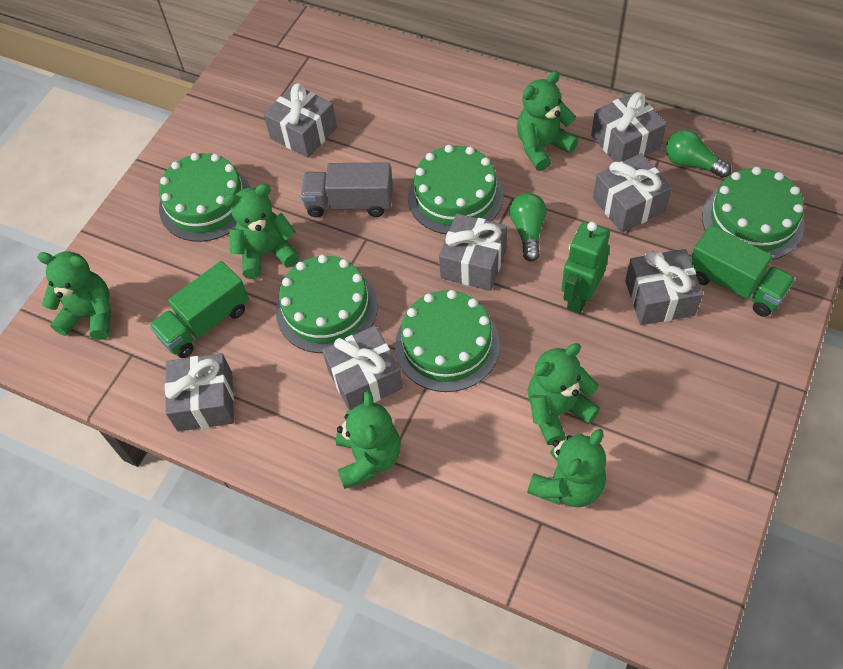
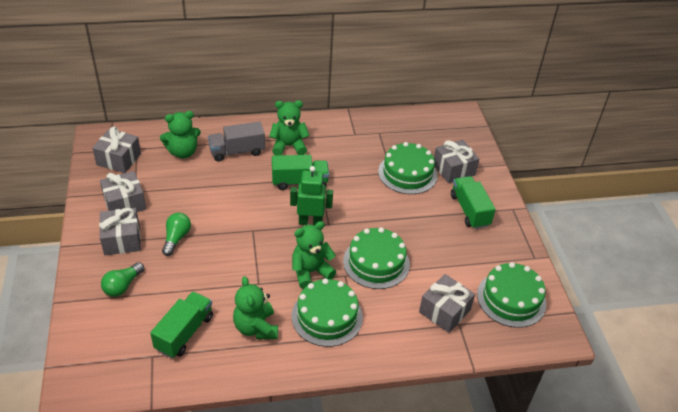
green cake: [159,153,251,242] [276,255,378,353] [395,290,500,392] [408,145,504,234] [702,167,804,260] = 5 -> [292,278,363,347] [343,227,410,289] [378,142,437,194] [477,262,546,328] = 4
green teddy bear: [37,251,111,340] [223,184,299,279] [336,390,401,489] [517,71,578,171] [527,429,606,507] [528,343,600,445] = 6 -> [160,111,201,158] [233,276,278,339] [269,100,309,156] [292,221,336,289] = 4
green truck: [149,261,249,358] [690,225,795,317] = 2 -> [150,291,213,358] [272,155,329,190] [451,176,496,229] = 3
grey gift: [165,353,234,432] [264,83,337,158] [322,326,403,410] [439,214,507,291] [591,91,666,162] [593,153,672,233] [625,249,703,325] = 7 -> [92,126,141,173] [99,208,141,255] [100,171,146,212] [419,274,475,333] [434,140,479,183] = 5

